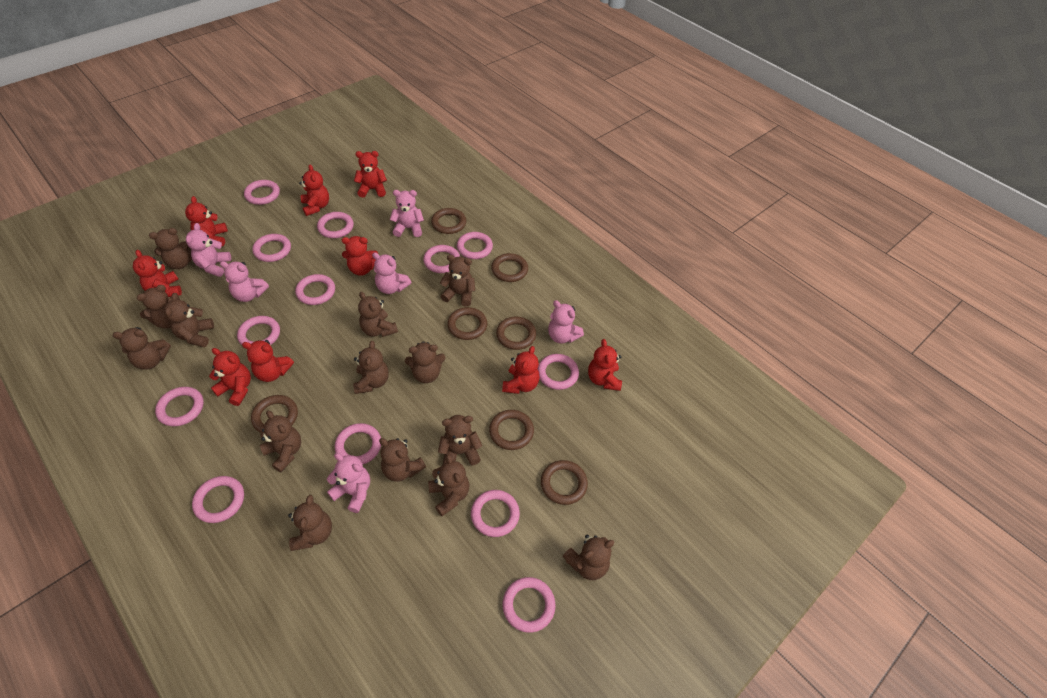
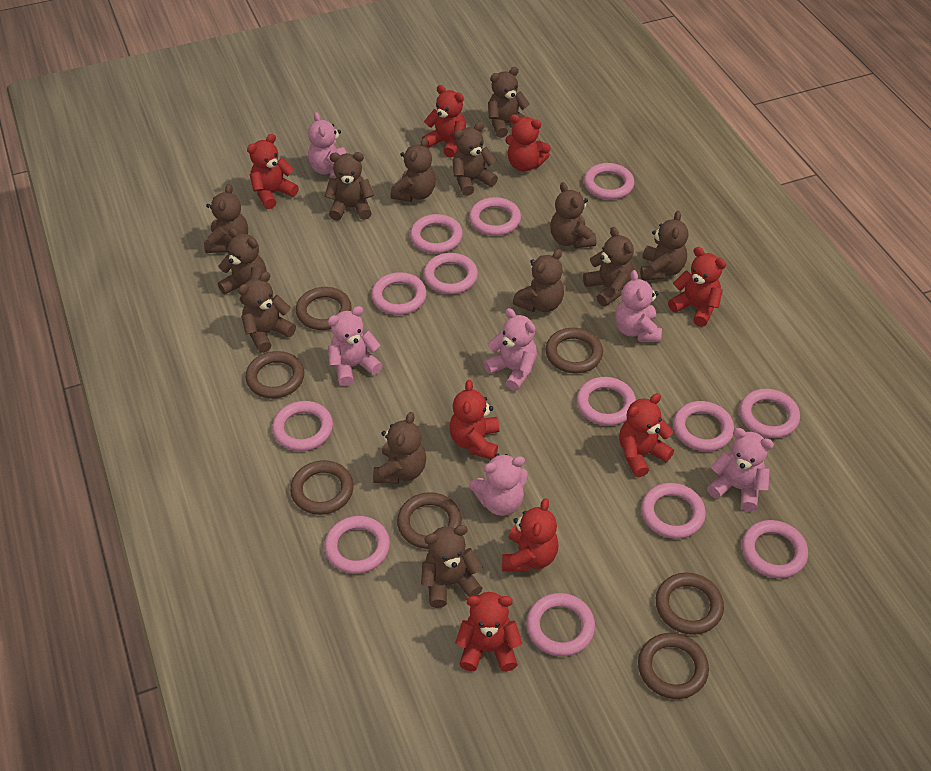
brown teddy bear: [112,327,171,370] [137,285,180,329] [149,228,192,269] [164,293,214,347] [260,411,301,472] [288,495,332,551] [353,341,389,394] [358,292,398,337] [379,438,426,482] [405,341,446,383] [428,454,469,516] [438,415,482,466] [440,255,475,306] [562,535,614,580] = 14 -> [204,184,248,253] [218,228,266,305] [238,272,296,353] [325,152,374,221] [373,412,426,484] [391,137,436,202] [421,525,483,608] [452,122,498,196] [488,67,530,138] [513,249,564,312] [550,182,596,248] [583,227,634,306] [640,211,688,280] = 13
red teddy bear: [133,250,182,297] [185,196,228,246] [209,348,251,406] [242,340,294,382] [299,164,329,216] [342,236,378,276] [354,151,387,198] [502,346,540,394] [588,339,622,391] = 9 -> [247,134,299,209] [422,85,466,158] [449,380,499,459] [455,592,522,672] [502,498,559,572] [505,114,551,172] [619,393,674,477] [668,247,726,327] = 8

